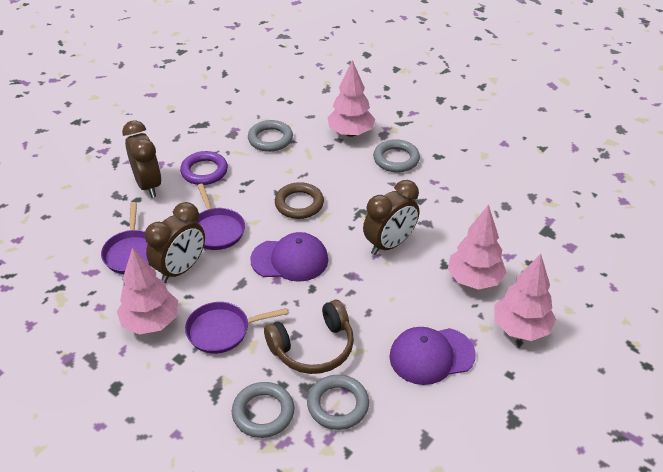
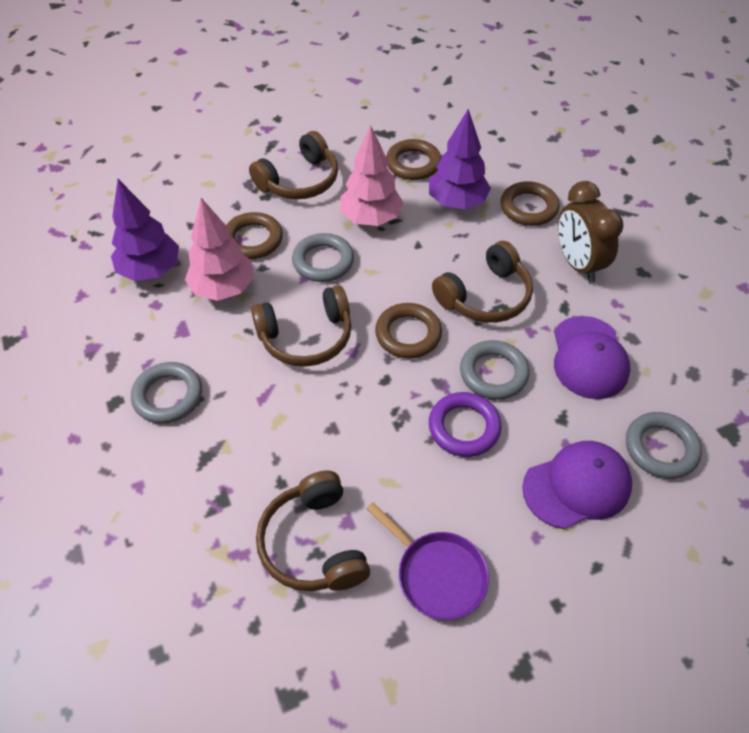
brown clock: [122,120,162,198] [145,202,205,283] [363,180,419,255] = 3 -> [558,181,624,283] = 1
brown headphones: [264,300,354,374] = 1 -> [249,131,338,199] [251,285,352,367] [256,470,370,591] [432,241,533,323] = 4
brown ring: [275,182,324,219] = 1 -> [226,212,283,259] [375,303,442,358] [386,139,441,180] [501,181,560,226] = 4
pink tree: [117,247,178,335] [327,60,375,137] [448,205,507,290] [494,254,556,341] = 4 -> [185,198,254,301] [340,125,404,226] = 2
purple pan: [101,202,151,274] [185,302,288,354] [196,184,245,250] = 3 -> [366,502,489,620] = 1
purple tree: none = 0 -> [111,179,179,281] [429,109,491,209] = 2

